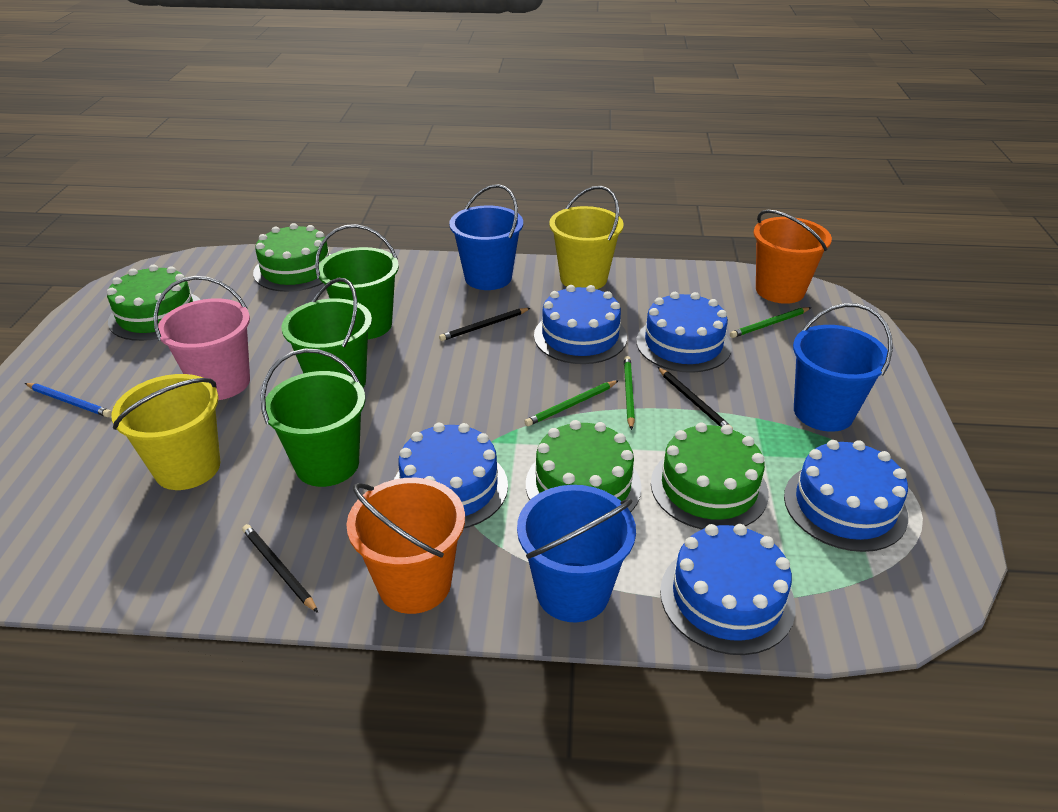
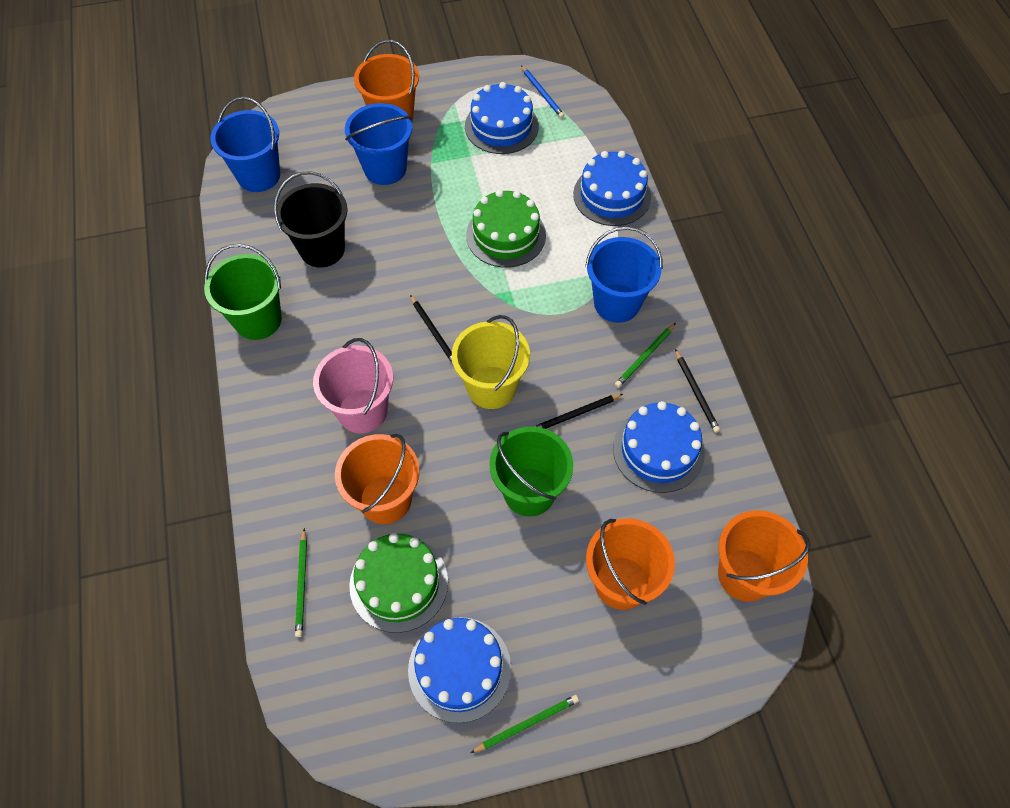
black bucket: none = 0 -> [274,171,348,267] = 1
blue cake: [394,423,508,528] [534,285,627,364] [636,292,732,373] [660,524,796,655] [784,440,908,552] = 5 -> [408,617,511,723] [465,82,539,154] [573,151,651,226] [613,401,705,493] = 4
green bucket: [261,349,365,487] [282,278,372,388] [315,224,399,339] = 3 -> [204,244,282,340] [489,426,573,517] = 2
green cake: [107,264,200,341] [253,223,331,292] [526,420,641,512] [651,422,769,530] = 4 -> [349,533,448,633] [466,190,546,268] = 2
orange bucket: [346,478,465,614] [753,210,832,304] = 2 -> [335,434,419,524] [354,40,419,122] [586,518,675,610] [718,510,810,602] = 4
yellow bucket: [111,374,220,490] [549,186,624,289] = 2 -> [452,315,530,409] = 1

